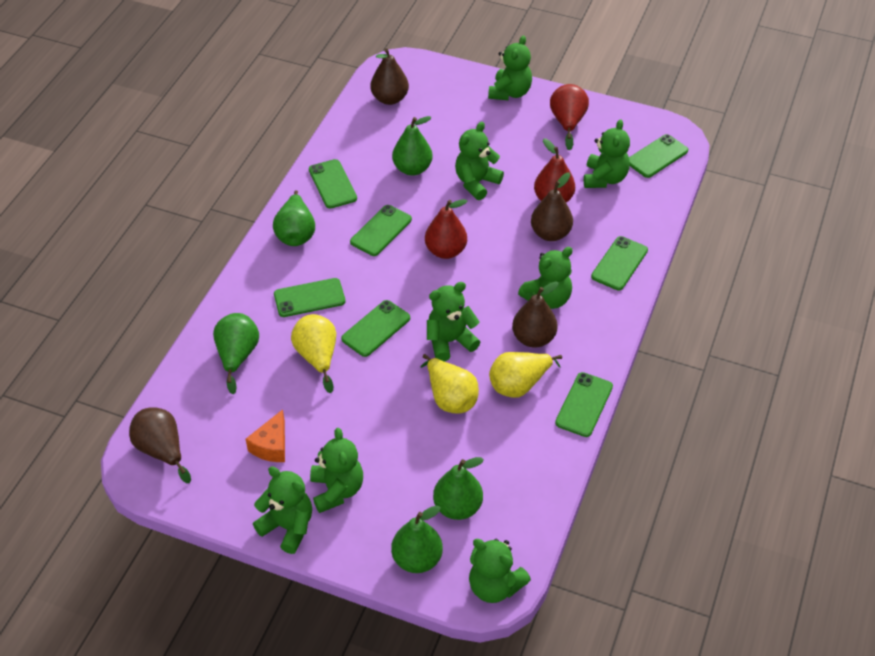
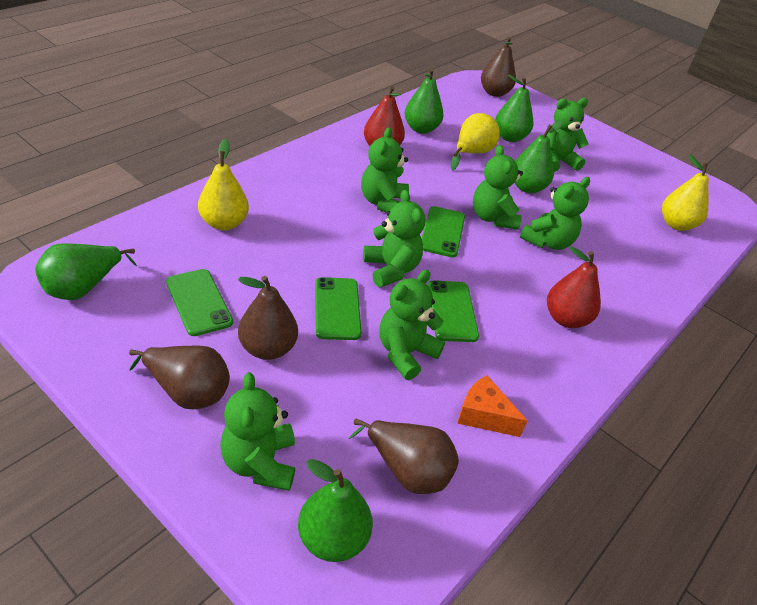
green phone: [274,278,345,317] [309,159,357,209] [341,300,410,357] [350,205,412,256] [555,372,613,437] [591,236,648,290] [629,134,688,178] = 7 -> [166,269,233,336] [315,277,362,340] [421,206,465,257] [428,280,479,342] = 4
green teddy bear: [253,466,312,554] [310,428,363,513] [427,282,480,362] [455,122,504,200] [469,539,531,603] [488,35,532,100] [518,247,573,309] [584,119,630,188] = 8 -> [220,372,295,491] [361,127,409,213] [363,190,426,287] [380,269,445,380] [473,145,523,230] [520,177,590,250] [547,98,588,172] = 7
red pear: [425,199,467,259] [534,138,575,203] [550,84,589,151] = 3 -> [364,86,405,146] [547,246,601,328] = 2

